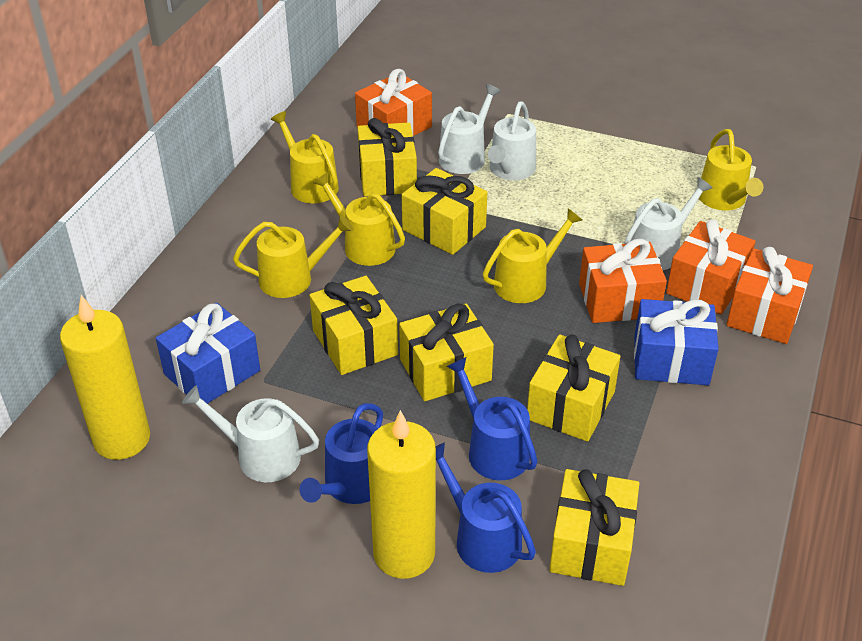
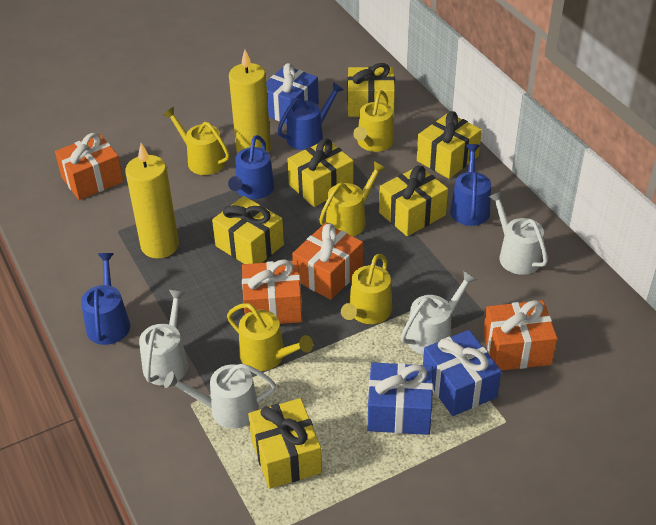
blue gift: [156,303,260,404] [634,299,719,385] = 2 -> [266,63,319,124] [368,362,433,435] [423,330,501,416] = 3
blue watering can: [300,403,383,504] [436,443,536,573] [446,357,538,480] = 3 -> [81,253,130,345] [228,135,274,199] [277,82,344,150] [450,144,491,226] = 4

